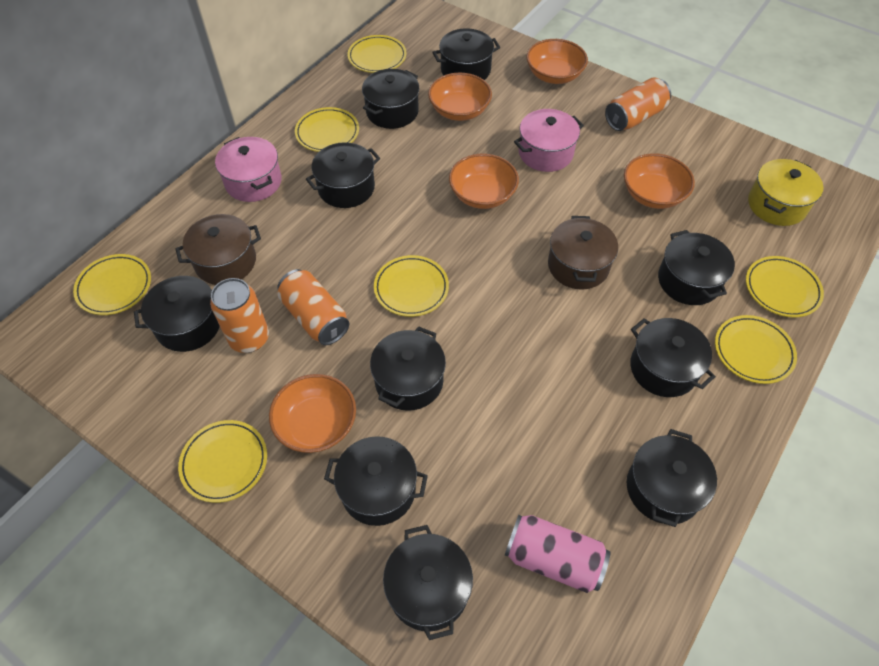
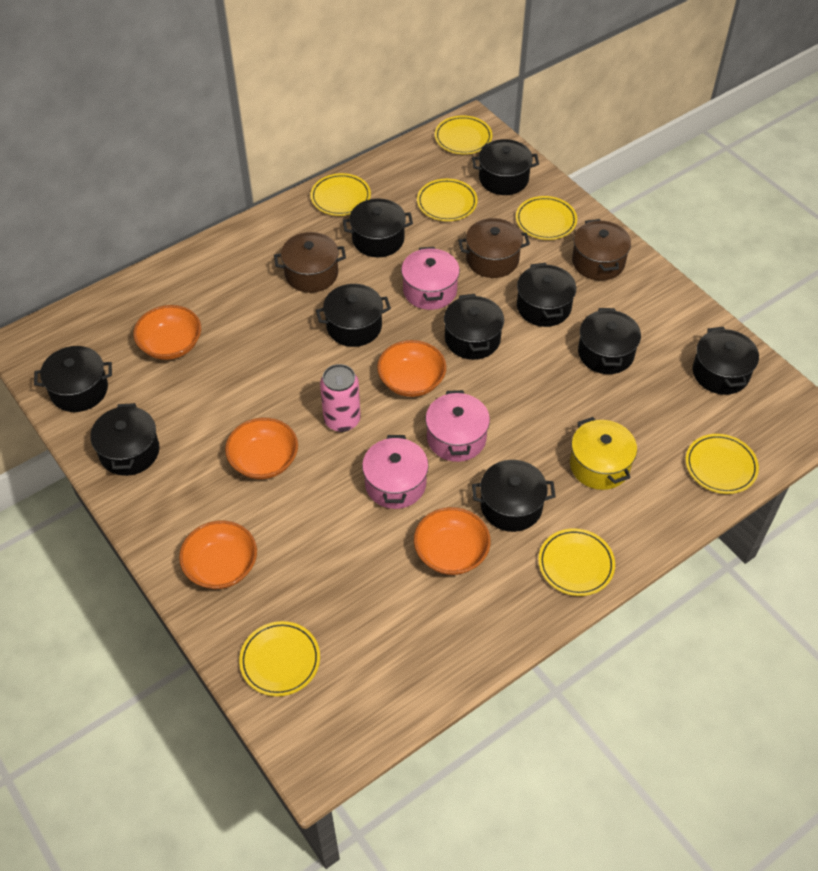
brown pot: [175,214,261,285] [548,216,618,290] = 2 -> [274,232,346,293] [458,218,530,278] [572,219,631,281] = 3
orange can: [210,278,269,353] [277,269,349,345] [605,77,671,131] = 3 -> none = 0
pink pot: [215,137,282,202] [514,109,584,172] = 2 -> [362,435,429,509] [401,247,460,310] [425,390,490,462] = 3

